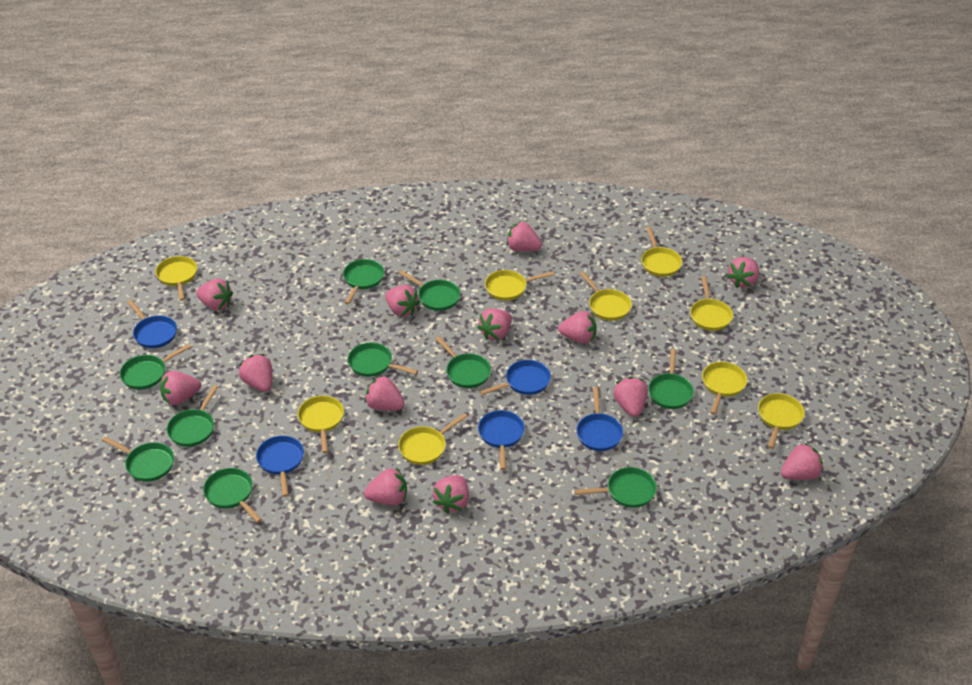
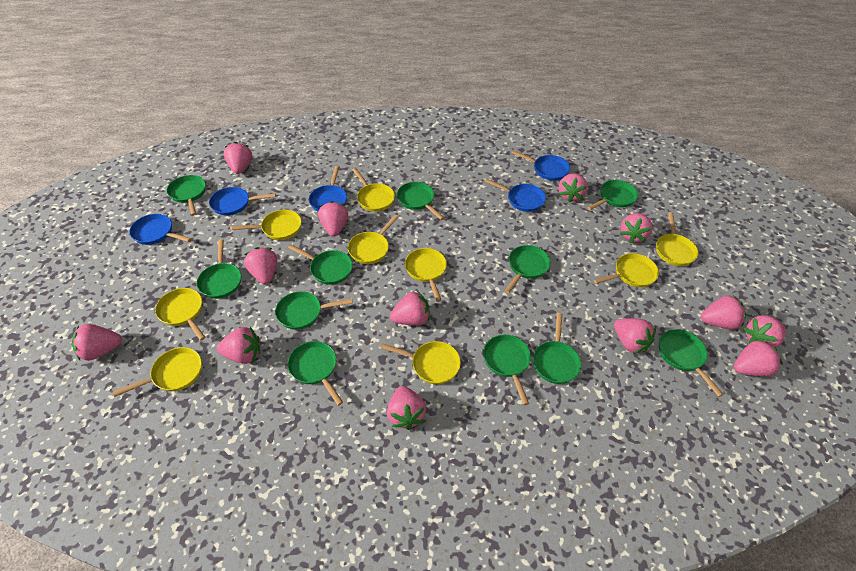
green pan: [102,436,174,482] [120,344,191,390] [167,385,218,447] [203,468,262,523] [343,259,384,304] [348,343,418,377] [399,270,460,311] [435,336,491,388] [574,467,657,508] [648,349,694,409] = 10 -> [167,175,206,216] [197,239,241,299] [275,291,352,330] [287,341,343,406] [288,245,353,285] [397,182,444,220] [483,335,531,405] [505,245,551,293] [533,313,581,384] [587,180,638,210] [659,329,724,397] = 11

